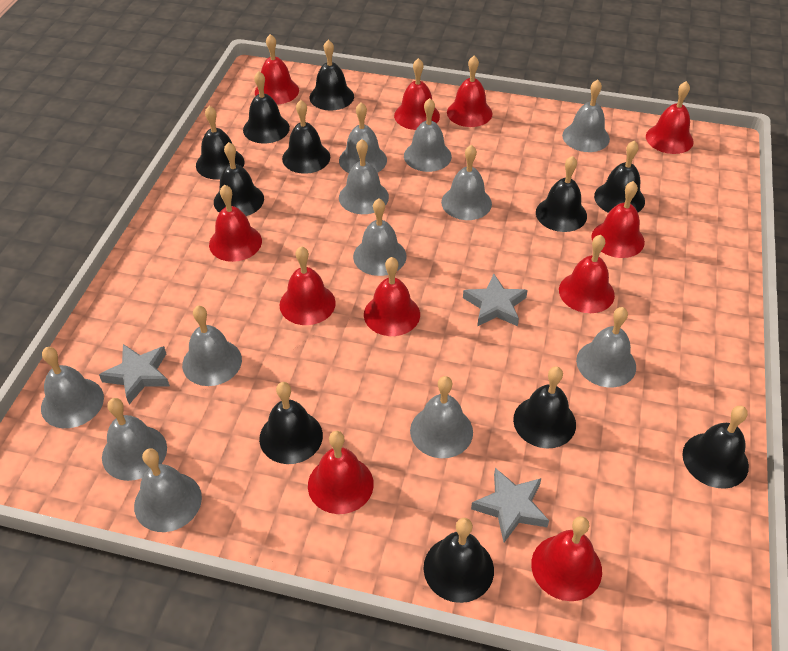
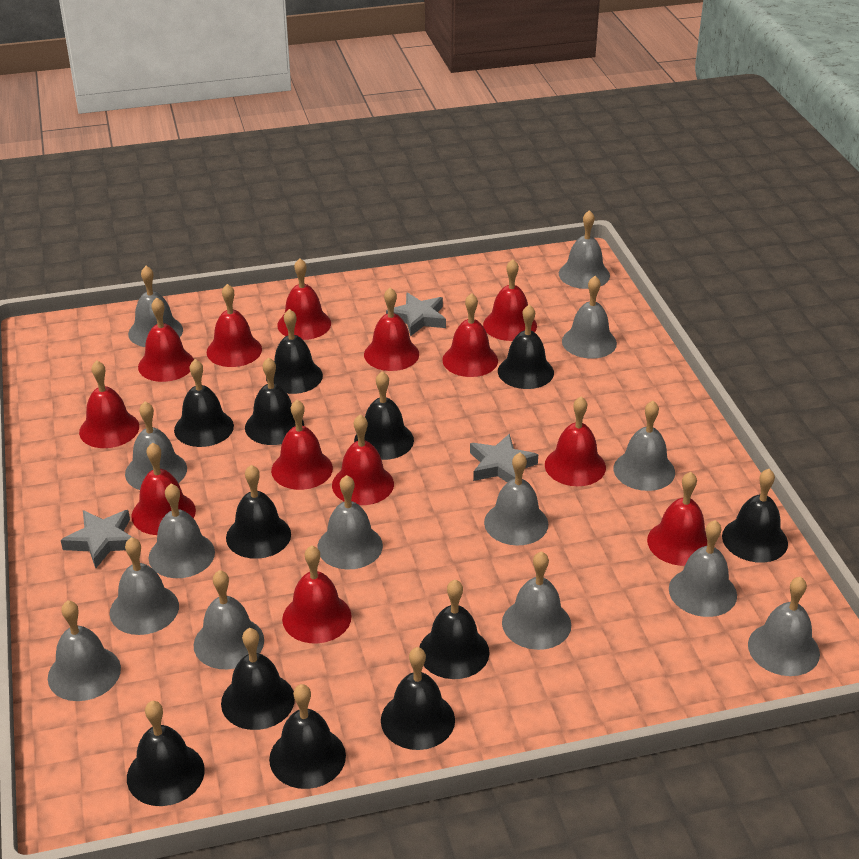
black bell: [196,106,244,180] [214,142,264,216] [243,71,290,144] [259,382,323,464] [282,100,330,174] [310,40,354,111] [424,518,494,603] [513,366,576,449] [536,156,587,232] [594,140,645,213] [682,406,749,489] = 11 -> [127,701,205,806] [174,359,234,447] [221,628,295,730] [226,465,291,559] [245,357,304,445] [266,309,323,394] [269,684,346,789] [354,371,414,460] [381,647,455,750] [419,580,490,679] [498,304,554,389] [722,469,788,563] = 12
grey bell: [41,347,104,428] [102,398,167,481] [134,448,202,532] [182,306,242,386] [339,102,387,173] [339,139,389,214] [353,198,407,276] [404,98,452,172] [410,376,473,458] [441,145,492,220] [562,79,610,152] [576,307,636,387] = 12 -> [48,601,121,701] [110,537,179,635] [125,401,187,490] [128,266,183,347] [148,484,215,578] [193,570,264,669] [317,475,383,569] [484,452,548,546] [502,551,571,650] [559,210,610,289] [562,276,617,359] [614,401,675,491] [669,520,737,617] [748,576,820,676] = 14
red bell: [209,184,262,262] [255,34,299,105] [279,246,336,325] [308,431,374,514] [364,257,420,336] [394,58,440,130] [447,56,493,127] [531,516,602,601] [559,235,615,313] [591,181,645,258] [646,81,694,154] = 11 -> [79,361,139,448] [131,443,196,535] [138,298,194,382] [207,284,262,367] [271,400,333,490] [277,258,331,340] [282,546,352,643] [332,414,394,505] [364,287,419,371] [442,293,498,377] [483,259,537,341] [545,396,606,486] [647,472,707,566] = 13

